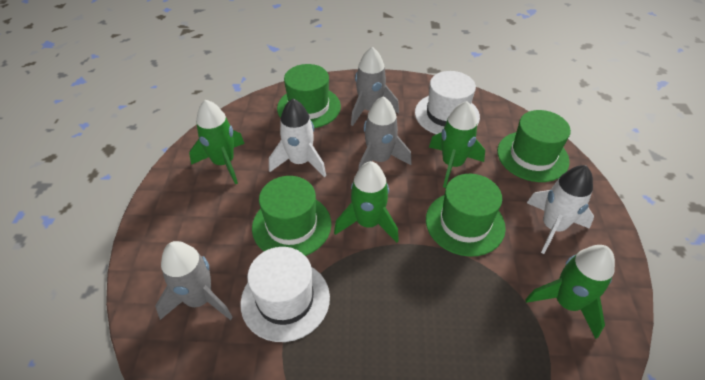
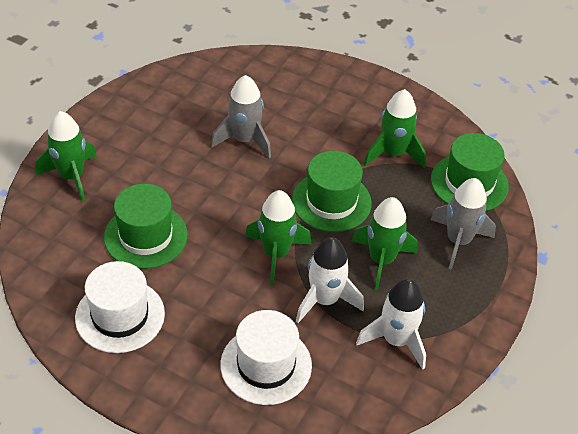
green hat: [252,176,331,256] [277,64,341,128] [426,174,506,257] [497,110,571,182] = 4 -> [104,184,188,269] [292,151,372,232] [431,133,509,211] = 3
grey rocket: [155,241,233,320] [351,47,399,126] [358,96,412,170] = 3 -> [211,75,271,159] [431,178,496,270] = 2

